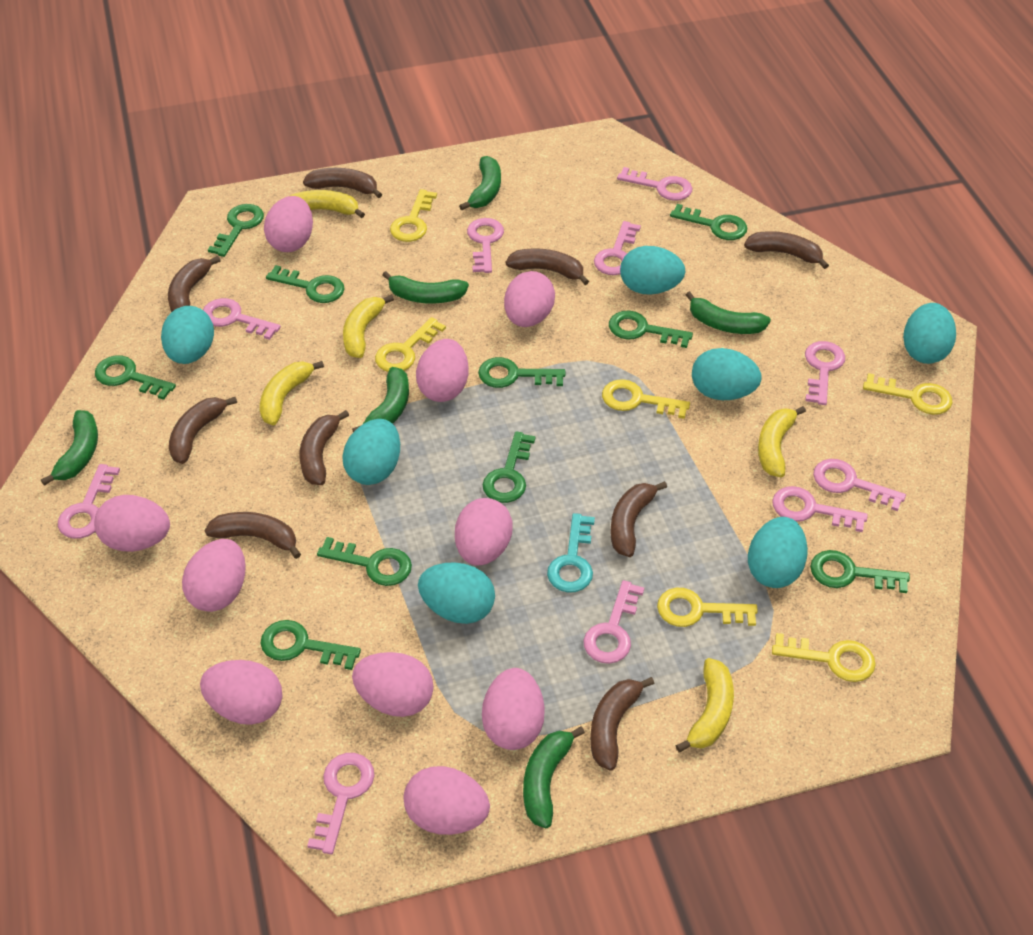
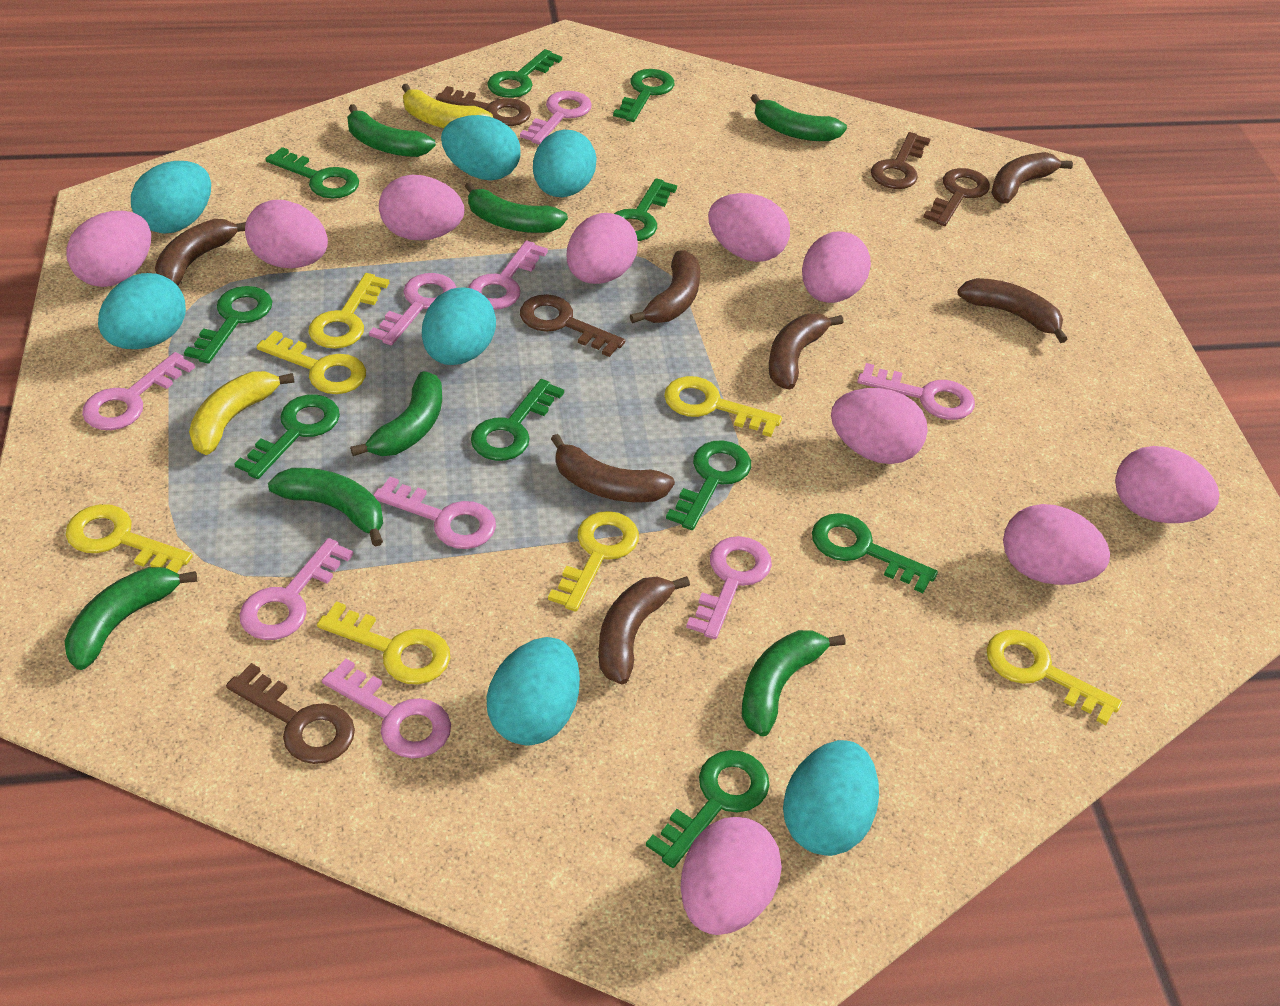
brown banana: [168,256,221,312] [169,397,237,464] [204,512,301,559] [299,410,349,485] [303,168,382,198] [505,248,589,285] [590,677,654,770] [610,481,667,557] [744,231,829,269] = 9 -> [155,219,246,286] [551,434,675,502] [598,576,690,685] [630,250,700,323] [769,314,843,389] [957,278,1067,343] [991,152,1073,204] = 7
brown key: none = 0 -> [226,663,355,764] [436,86,531,126] [520,294,625,357] [871,132,930,189] [923,168,990,226] = 5
green banana: [41,410,98,486] [352,367,409,432] [382,271,469,304] [459,156,501,210] [523,726,585,828] [686,291,771,334] = 6 -> [64,567,197,670] [268,468,383,546] [347,104,436,157] [350,371,442,456] [465,182,568,233] [742,630,845,737] [751,94,847,141] = 7
pink key: [58,464,120,539] [203,298,281,340] [307,753,375,854] [467,218,504,273] [583,580,644,664] [594,221,641,275] [617,167,692,201] [772,486,868,532] [805,341,845,405] [813,459,906,511] = 10 -> [82,352,195,430] [239,538,353,640] [322,659,451,758] [369,273,456,345] [373,477,496,549] [468,240,548,310] [520,91,592,145] [686,536,772,639] [857,363,975,420] = 9
turquoise key: [547,513,595,593] = 1 -> none = 0
yellow banana: [260,361,324,425] [290,190,365,218] [343,294,394,358] [675,658,734,752] [758,406,806,478] = 5 -> [189,371,295,455] [402,84,493,128] = 2
yellow key: [375,317,446,372] [390,189,437,242] [602,379,690,419] [657,588,758,627] [772,633,876,682] [863,373,952,415] = 6 -> [66,504,193,573] [257,331,366,394] [308,273,389,349] [317,601,450,684] [548,511,639,612] [664,376,782,437] [986,630,1122,725] = 7

